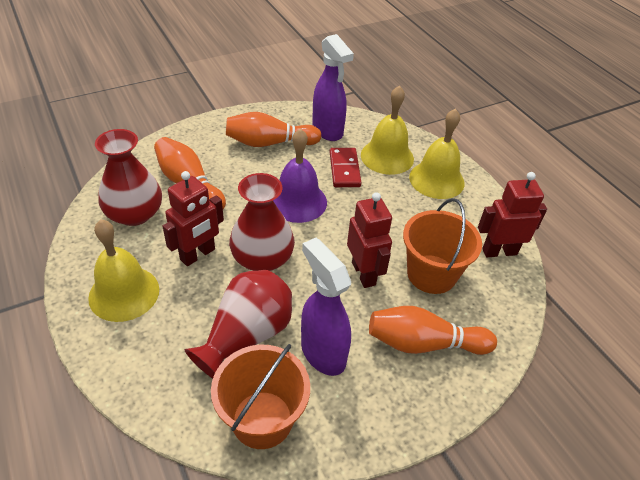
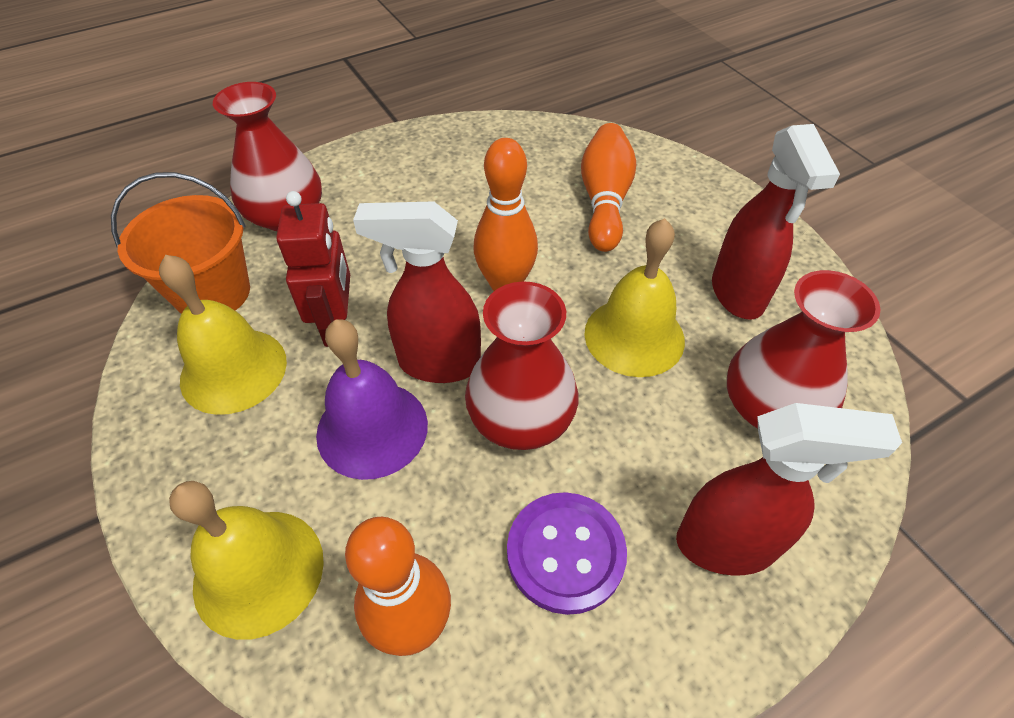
orange bucket: [211,344,310,449] [403,198,482,294] = 2 -> [111,172,250,314] = 1
purple button: none = 0 -> [507,492,627,615] = 1
purple spray bottle: [301,238,351,376] [312,34,354,141] = 2 -> none = 0
red domino: [330,148,362,187] = 1 -> none = 0
red robot: [162,171,224,266] [347,192,392,288] [478,172,547,257] = 3 -> [276,191,350,347] = 1
red spray bottle: none = 0 -> [353,201,481,383] [676,403,902,575] [712,124,840,319] = 3

